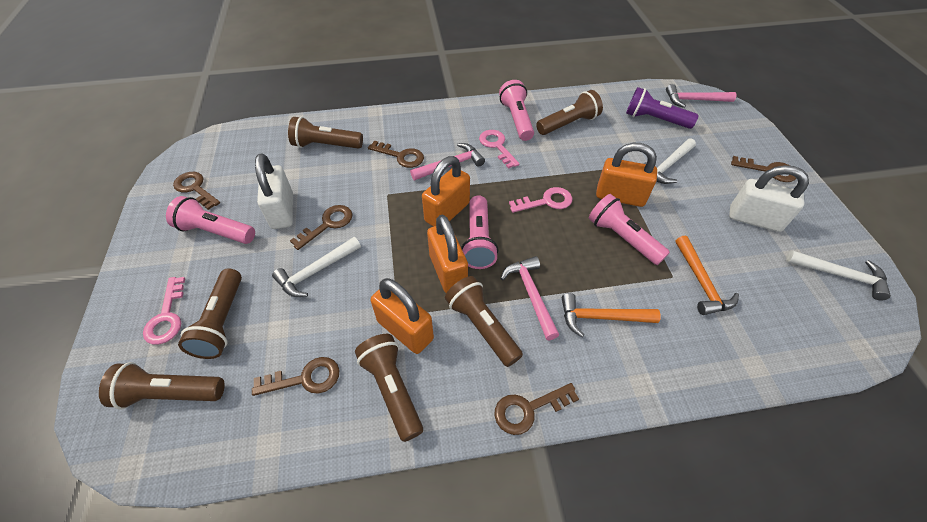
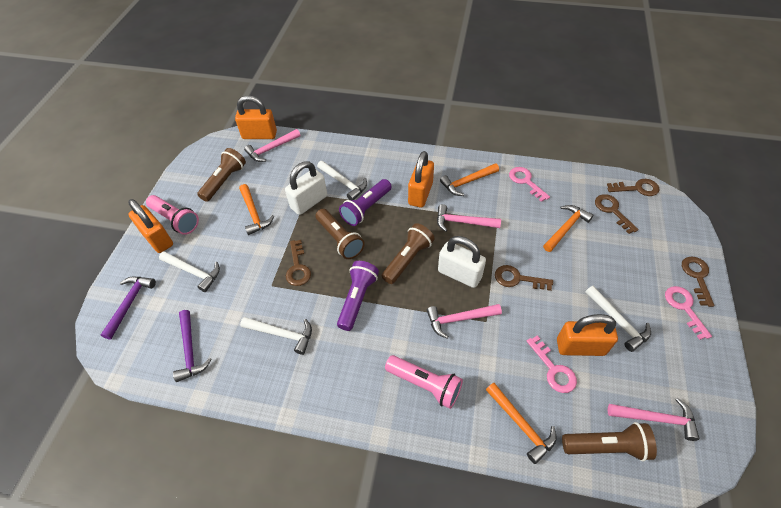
brown flashlight: [99,362,225,409] [178,268,242,359] [288,117,363,149] [355,334,423,442] [445,276,523,367] [536,90,603,135] = 6 -> [197,148,246,202] [316,209,365,259] [382,223,435,284] [562,422,657,462] = 4
brown key: [173,172,220,210] [252,357,339,396] [290,205,353,250] [368,140,424,168] [494,383,579,435] [731,156,797,182] = 6 -> [286,240,311,286] [495,265,553,291] [595,194,639,234] [607,179,660,196] [682,256,714,307] = 5
orange hammer: [562,293,661,337] [675,235,739,315] = 2 -> [239,184,274,235] [440,163,499,196] [486,383,557,464] [543,205,593,252] = 4
pink flashlight: [166,196,255,244] [461,195,499,269] [499,80,534,141] [589,194,670,265] = 4 -> [146,195,199,235] [385,355,463,409] = 2
pink hammer: [410,143,485,181] [500,256,559,340] [666,84,736,108] = 3 -> [244,129,301,162] [427,304,502,339] [437,204,501,232] [608,398,699,441] = 4
purple flashlight: [626,87,699,129] = 1 -> [337,261,379,331] [339,179,392,226] = 2
purple hammer: none = 0 -> [101,277,156,340] [173,310,211,382] = 2
white hammer: [272,237,361,297] [643,138,696,184] [786,250,891,300] = 3 -> [159,251,220,292] [240,317,312,355] [317,161,367,200] [585,286,651,352] = 4

